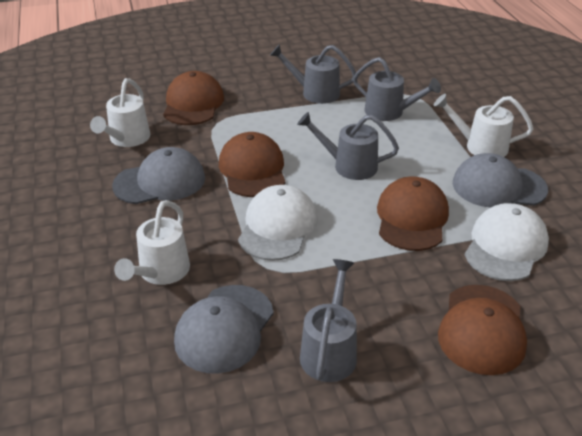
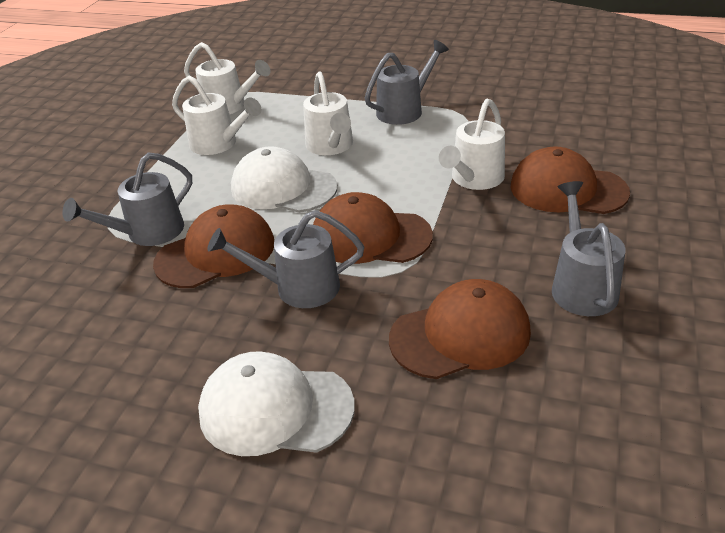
grey cap: [112,147,205,204] [174,285,274,374] [453,153,548,208] = 3 -> none = 0
white watering can: [90,78,150,147] [114,200,190,285] [434,94,533,157] = 3 -> [172,76,262,155] [184,42,271,114] [303,71,353,155] [439,99,505,190] = 4

